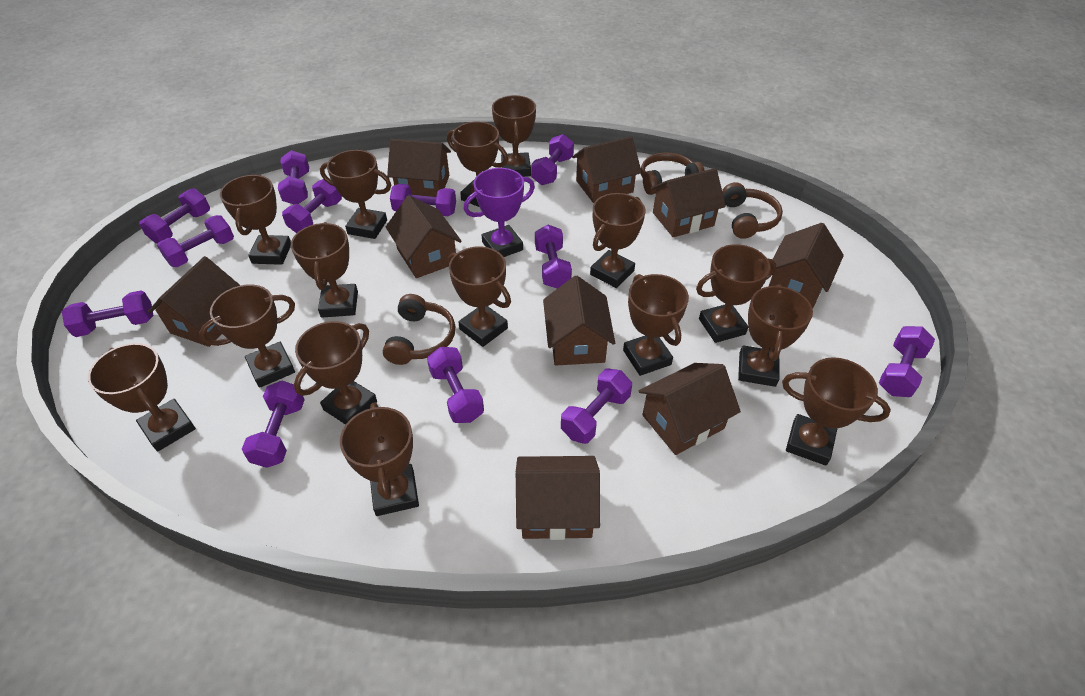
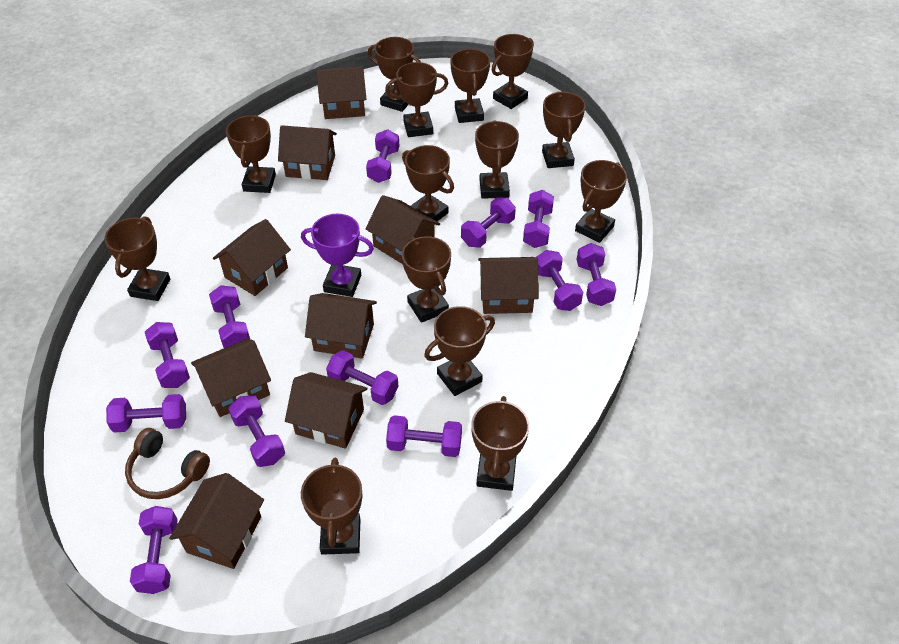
brown headphones: [383,294,455,365] [641,152,705,195] [722,182,783,239] = 3 -> [125,428,210,499] = 1
brown trophy: [88,343,196,452] [199,285,295,388] [220,175,291,265] [291,222,358,317] [294,321,377,425] [320,150,391,239] [340,402,419,516] [447,122,508,207] [448,246,511,347] [492,95,536,177] [590,193,645,288] [623,274,689,376] [696,244,776,343] [738,284,813,387] [782,357,891,466] = 15 -> [104,216,170,301] [226,115,276,193] [301,458,362,555] [368,37,421,112] [385,62,448,137] [402,145,454,221] [402,236,451,323] [424,306,495,396] [450,49,490,123] [471,396,529,491] [475,121,519,199] [492,34,534,109] [542,92,586,168] [575,160,627,243] = 14

